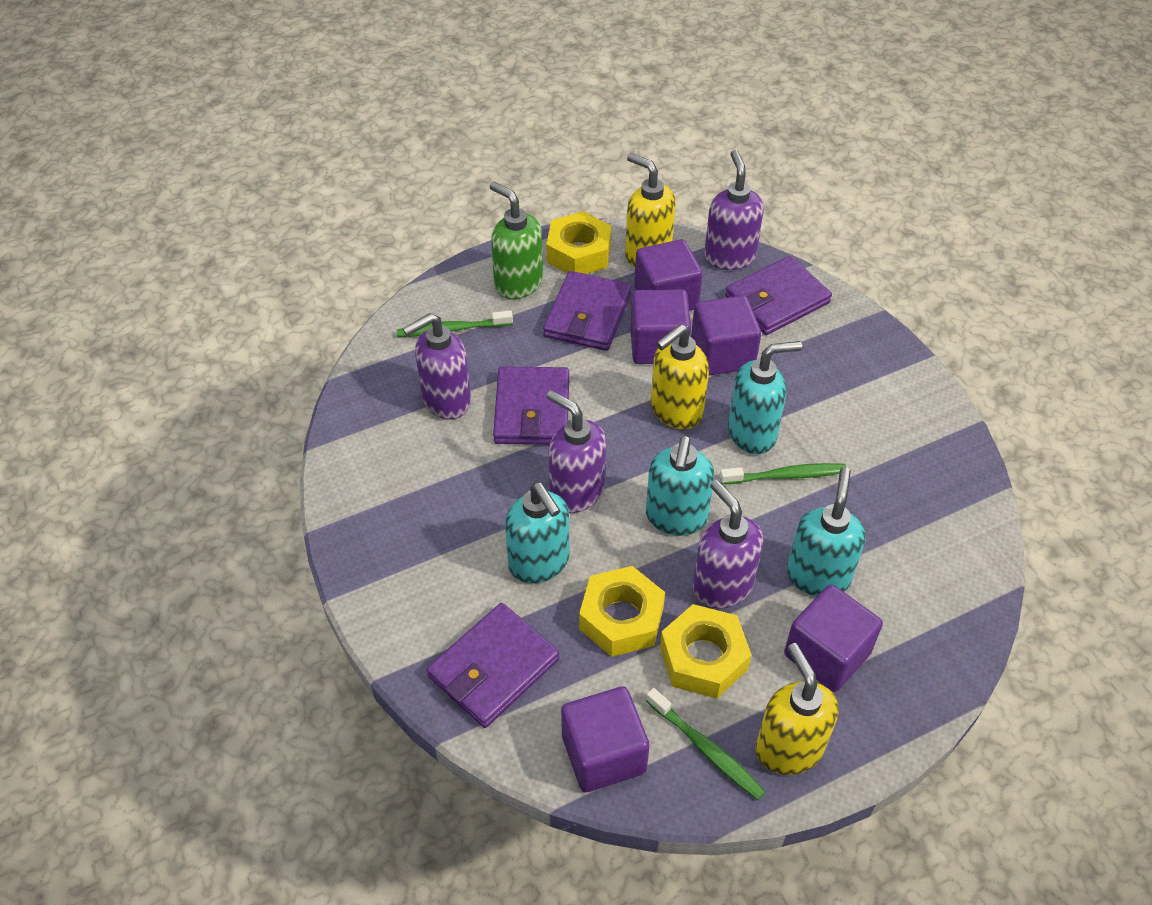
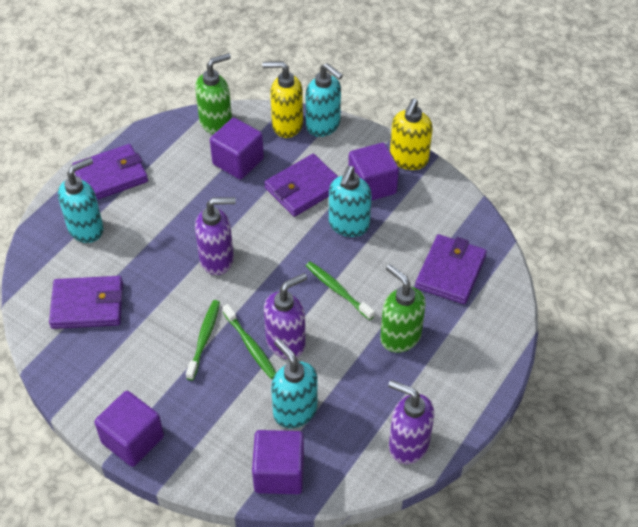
green soap dispenser: [490,182,543,299] = 1 -> [195,53,232,134] [380,264,426,353] = 2
purple cube: [561,686,650,792] [630,289,691,364] [634,239,703,311] [691,295,761,376] [784,584,883,692] = 5 -> [94,391,164,467] [210,118,264,179] [252,430,304,494] [348,143,399,201] = 4
purple soap dispenser: [403,313,471,420] [546,390,606,513] [693,480,763,609] [704,150,764,270] = 4 -> [195,197,236,275] [264,273,307,359] [388,380,434,464] = 3
yellow nut: [546,211,612,274] [579,566,665,657] [660,604,751,698] = 3 -> none = 0
yellow soap dispenser: [625,153,675,267] [651,324,709,429] [756,643,839,775] = 3 -> [262,61,303,138] [390,99,433,170] = 2

